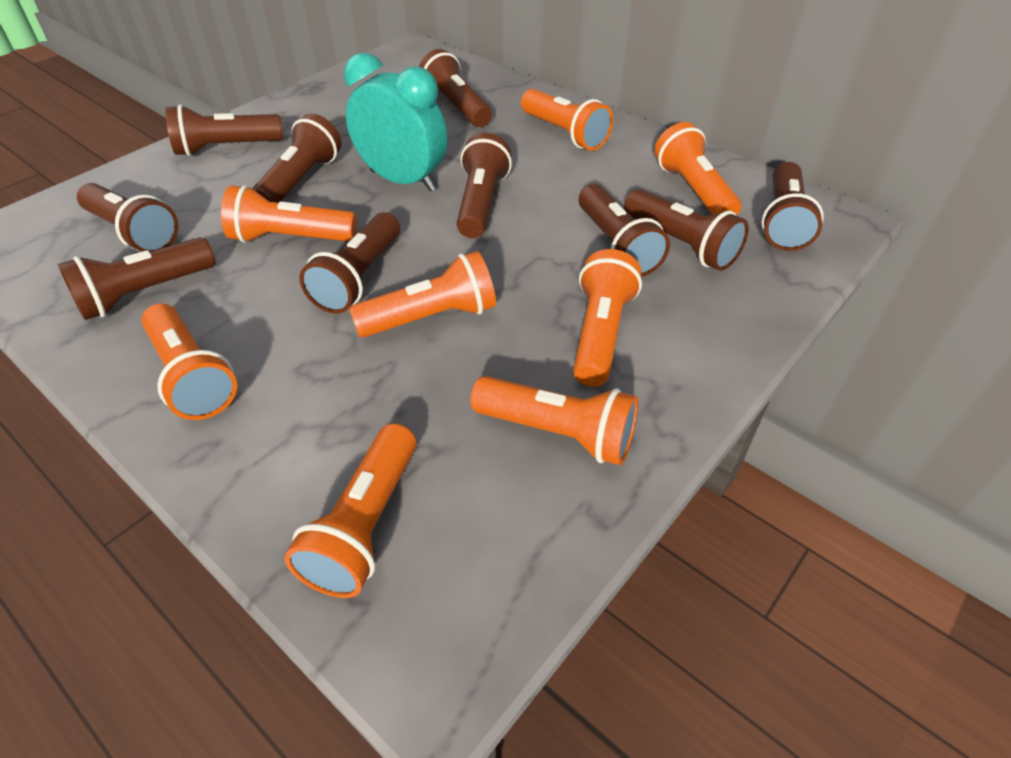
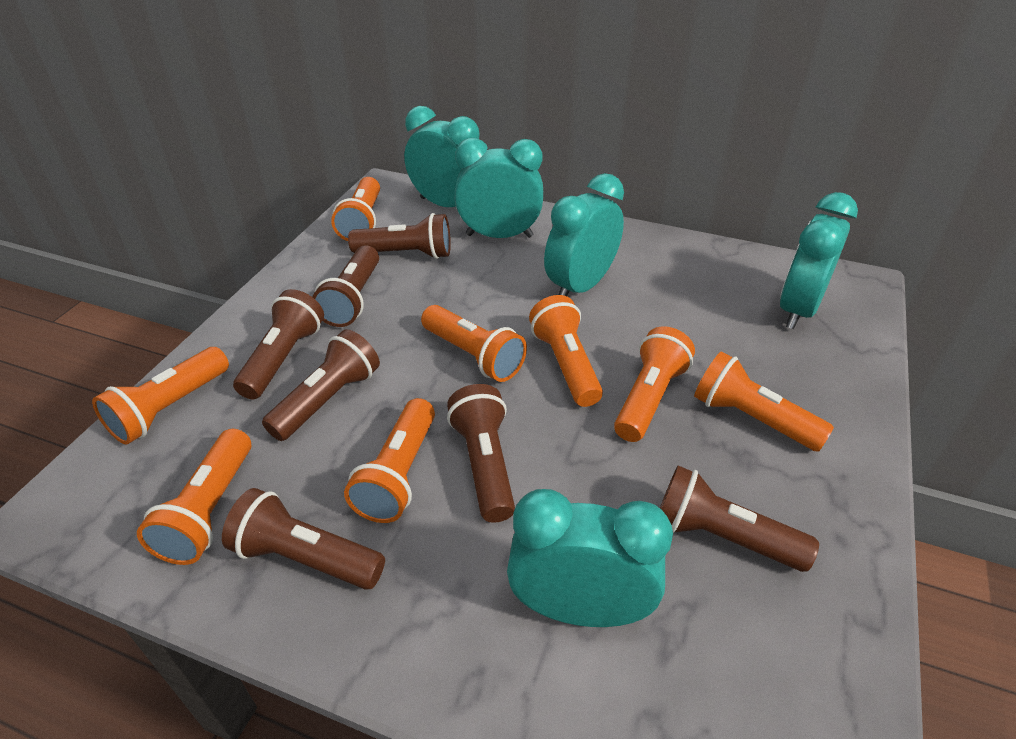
brown flashlight: [58,237,216,320] [77,183,179,252] [165,104,283,156] [252,113,341,203] [299,212,400,314] [419,49,492,127] [457,133,512,238] [579,184,670,277] [624,189,749,271] [762,162,824,251] = 10 -> [222,488,385,590] [233,289,324,399] [262,329,380,441] [312,245,379,327] [348,213,451,259] [447,384,515,523] [660,466,819,572] = 7
turquoise clock: [344,53,448,191] = 1 -> [404,106,479,207] [454,138,543,238] [507,489,673,627] [544,173,624,296] [780,192,858,329] = 5

